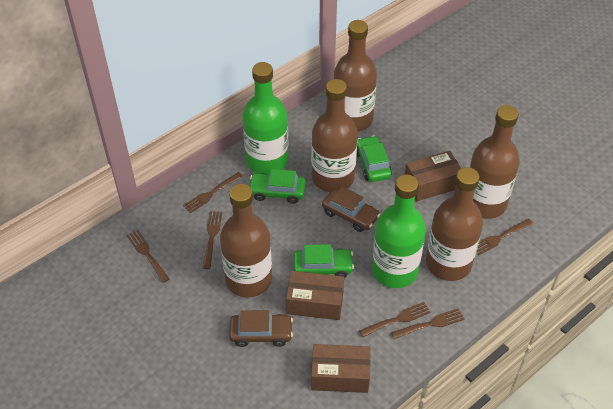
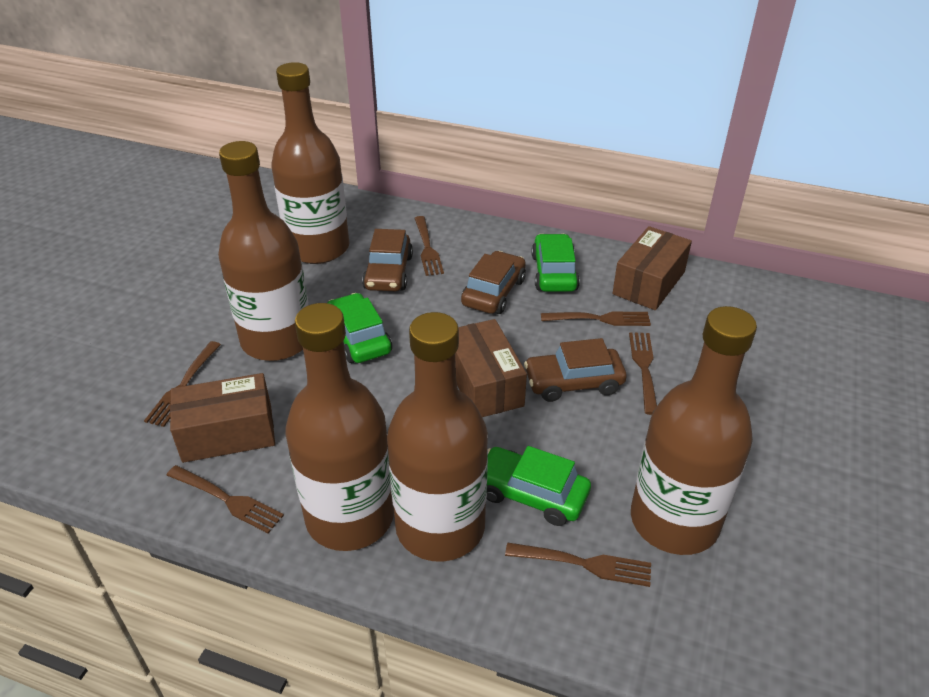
brown car: [229,310,293,347] [322,186,380,232] = 2 -> [362,229,413,291] [461,251,526,314] [524,338,627,402] = 3
green bottle: [243,62,288,174] [372,175,426,288] = 2 -> none = 0

